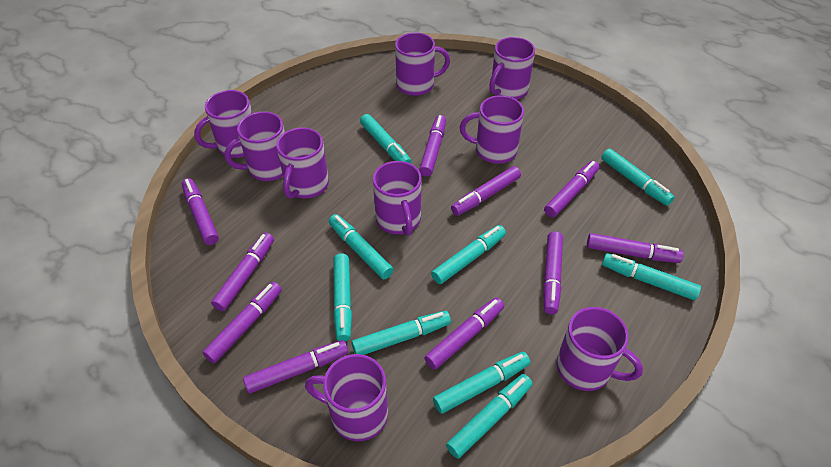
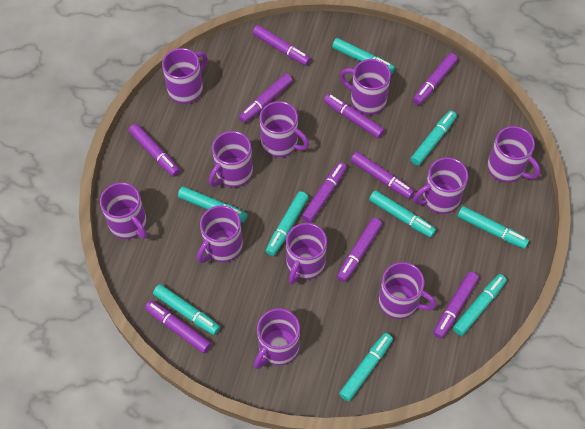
purple mug: [194,90,252,158] [225,112,285,181] [276,128,329,199] [305,354,388,441] [373,161,422,236] [395,32,450,96] [460,95,524,164] [489,37,535,100] [556,307,643,391] = 9 -> [100,182,147,239] [162,48,207,104] [197,205,243,263] [209,131,253,188] [254,308,300,369] [260,101,309,157] [286,223,327,285] [340,59,391,115] [378,262,437,319] [413,157,468,214] [487,126,540,183] = 11

